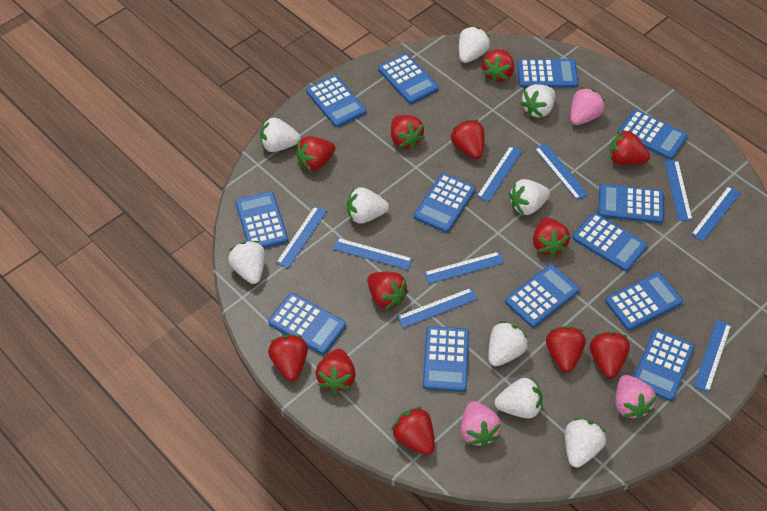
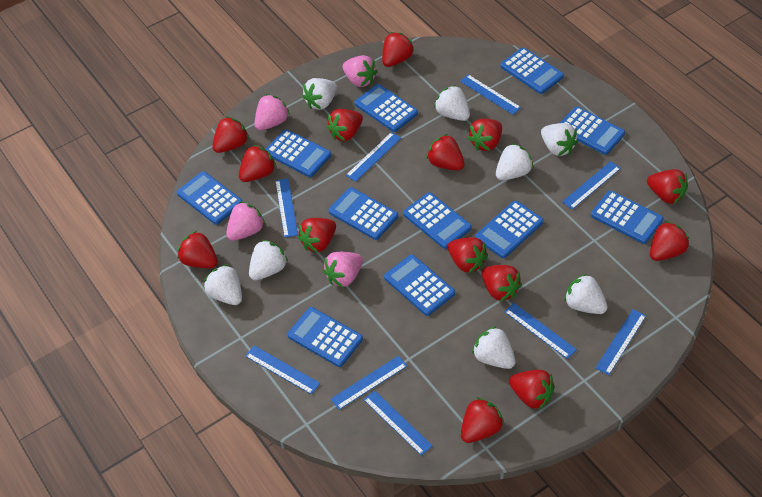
blue calculator: [235,191,288,248] [268,293,346,355] [306,75,366,127] [378,53,439,104] [414,173,476,233] [423,326,469,392] [505,264,580,328] [517,59,578,88] [572,213,648,271] [598,184,664,223] [605,272,683,331] [618,110,688,160] [633,329,694,401] = 13 -> [177,171,243,225] [265,130,331,177] [287,307,363,367] [328,187,398,240] [355,84,418,132] [384,255,455,316] [403,192,472,249] [475,201,543,258] [501,48,564,94] [560,106,625,155] [591,190,664,244] = 11
pink strawberry: [460,401,501,447] [570,87,605,125] [615,375,656,420] = 3 -> [226,201,265,241] [255,94,290,130] [323,251,363,288] [343,55,378,87] = 4
red strawberry: [268,335,308,381] [296,136,335,171] [315,349,356,393] [367,272,408,310] [391,115,425,149] [391,407,435,455] [450,120,485,159] [482,49,514,83] [533,218,570,257] [546,326,586,372] [590,332,630,378] [609,130,650,165] = 12 -> [178,231,218,268] [212,116,249,153] [239,145,276,182] [297,218,336,253] [327,109,363,141] [382,32,415,67] [426,134,465,170] [448,237,488,273] [461,397,504,443] [467,119,502,151] [482,265,522,302] [509,370,555,410] [647,169,688,204] [650,221,689,261] = 14
white strawberry: [228,241,265,284] [260,118,301,152] [347,187,389,224] [459,27,490,63] [488,321,528,366] [495,377,543,418] [509,179,550,215] [520,84,555,117] [565,418,606,468] = 9 -> [204,264,242,305] [249,240,288,280] [302,78,337,110] [434,85,470,121] [472,326,516,369] [496,143,533,180] [541,123,578,156] [564,274,608,314] = 8

